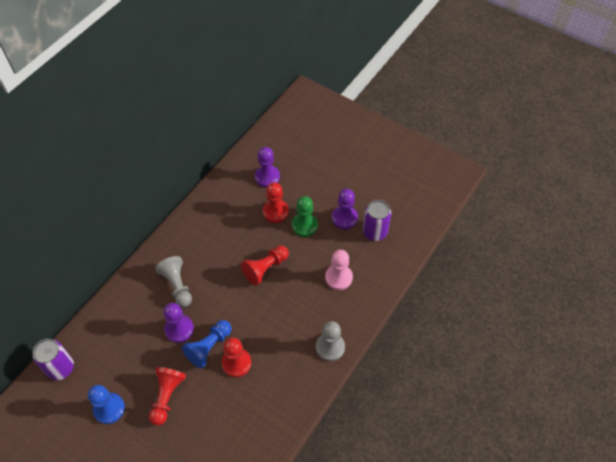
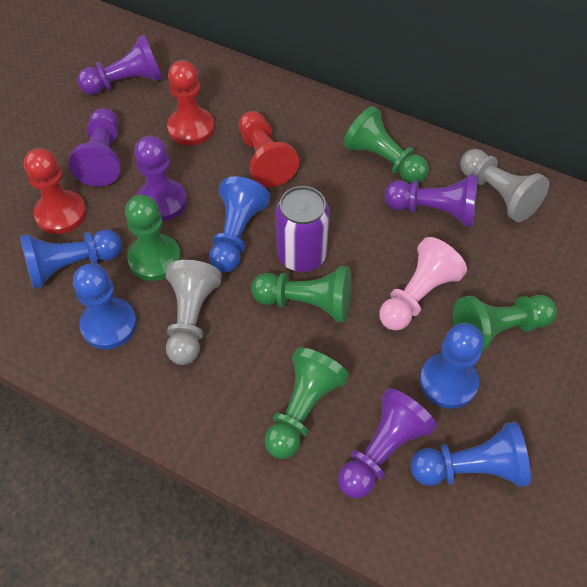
blue pawn: [88,385,125,424] [182,320,232,368] = 2 -> [20,230,122,289] [73,263,137,349] [209,176,270,273] [411,422,531,487] [420,323,484,409] = 5
green pawn: [292,196,318,237] = 1 -> [125,195,181,281] [251,266,352,323] [264,347,349,459] [343,106,429,184] [453,295,557,352] = 5
purple can: [33,339,74,380] [363,200,391,241] = 2 -> [276,186,330,272] = 1
purple pawn: [163,303,194,343] [255,147,280,188] [332,189,358,229] = 3 -> [69,108,121,187] [77,35,162,95] [134,136,187,222] [338,388,437,499] [385,174,478,227] = 5
red pawn: [149,367,186,426] [222,338,251,377] [241,245,289,286] [263,182,289,223] = 4 -> [24,148,86,234] [167,60,215,146] [239,111,299,187] = 3

